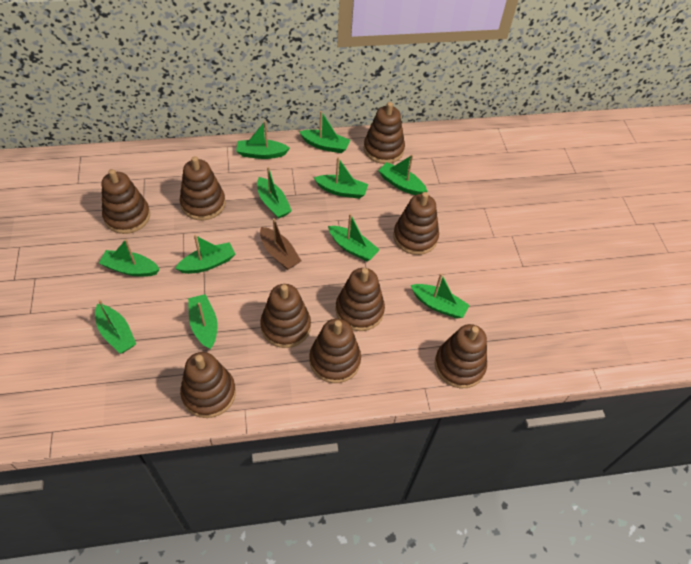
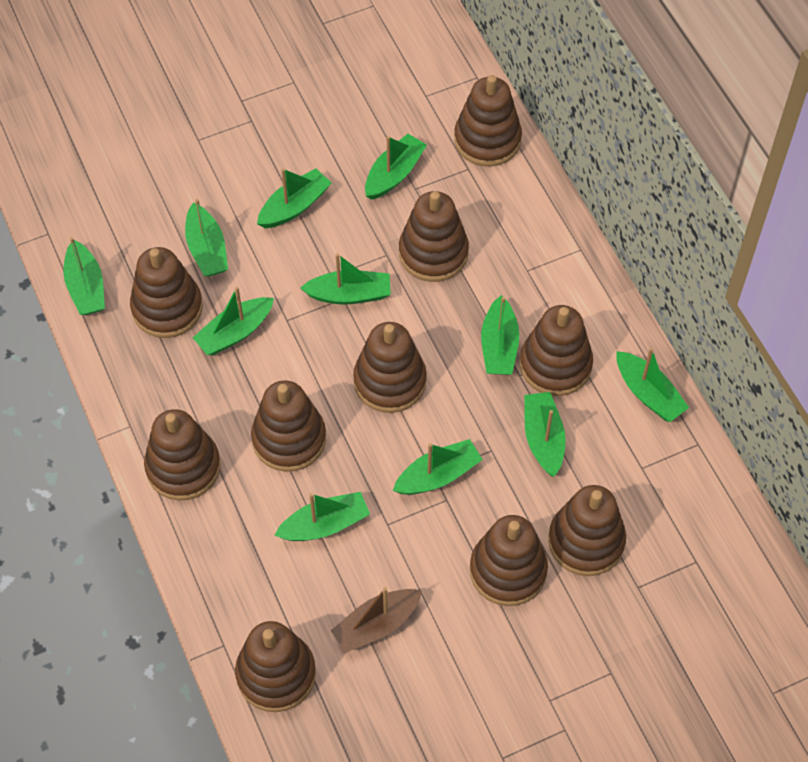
brown stacking toy: [102,169,150,234] [180,156,226,220] [180,352,236,418] [260,284,311,348] [309,319,361,383] [335,268,385,331] [364,102,405,164] [393,192,439,255] [435,324,487,388] = 9 -> [130,247,203,338] [144,409,221,501] [235,621,316,712] [251,380,326,472] [353,322,427,413] [399,191,469,282] [454,75,522,167] [470,515,548,606] [520,305,593,396] [548,485,626,576] = 10

